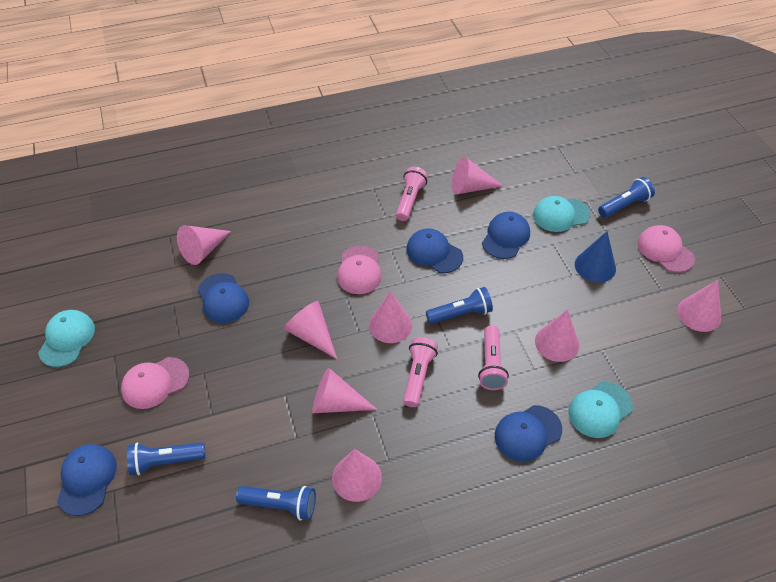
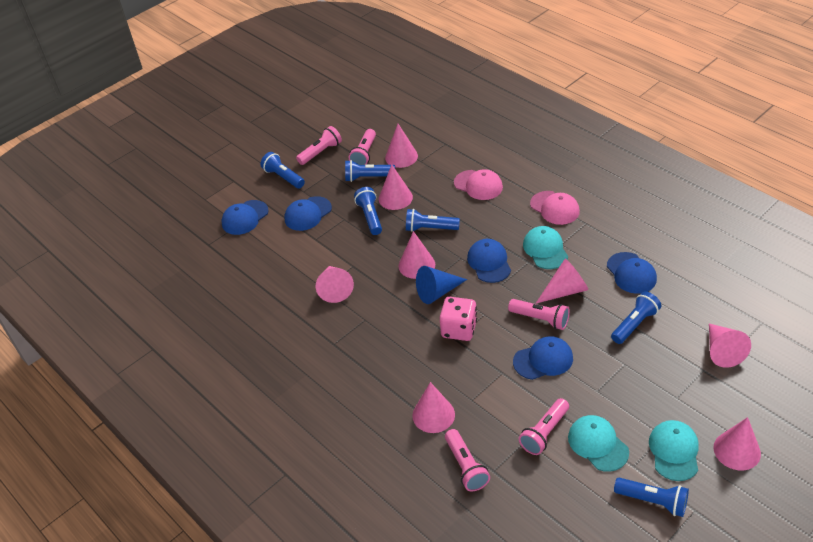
blue flashlight: [127,442,206,476] [236,486,316,520] [426,287,493,324] [598,177,655,218] = 4 -> [260,152,305,188] [345,160,395,182] [354,187,382,235] [406,209,460,232] [611,291,661,344] [614,478,689,517] = 6
pink cap: [121,357,189,409] [337,246,382,294] [637,225,695,273] = 3 -> [454,169,503,200] [530,191,580,225] = 2
pink dice: none = 0 -> [440,297,477,341] = 1
pink flashlight: [396,167,428,221] [403,337,438,407] [478,325,509,390] = 3 -> [296,126,342,165] [349,129,376,165] [445,429,490,491] [508,299,570,330] [519,398,569,455] = 5

